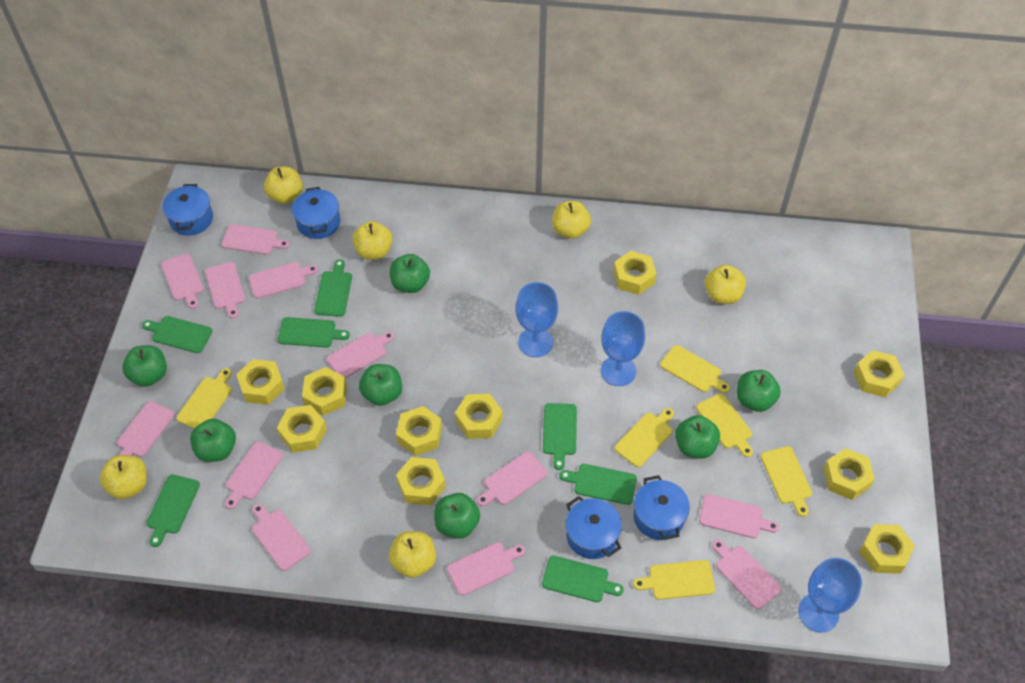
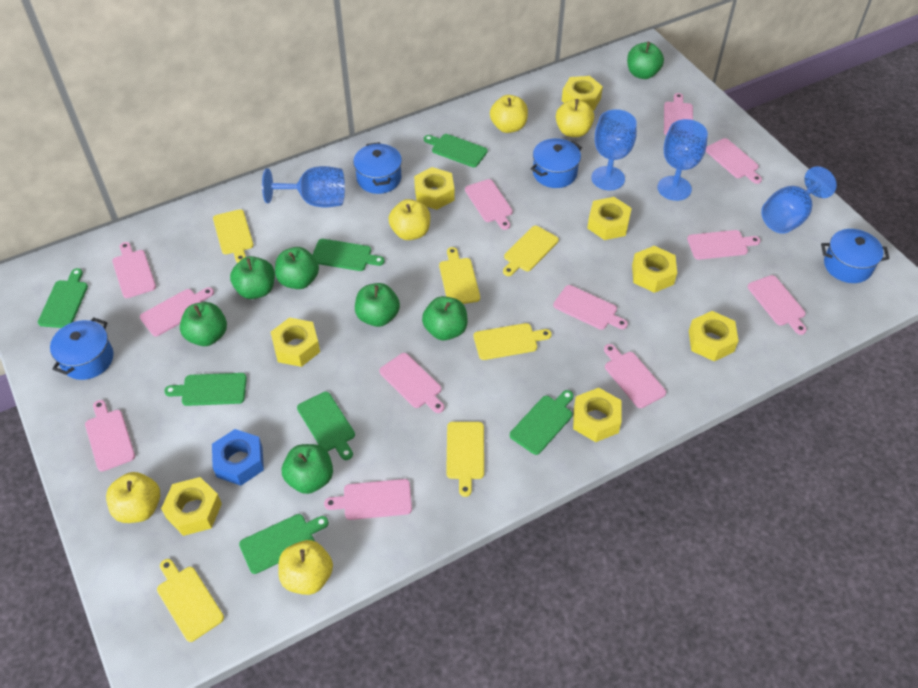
blue goblet: [515,282,558,357] [601,311,645,386] [798,558,862,632] = 3 -> [262,166,345,207] [591,109,637,190] [657,119,708,201] [761,166,837,234] = 4
blue nut: none = 0 -> [212,429,264,486] = 1
yellow apple: [100,455,147,499] [264,167,303,204] [352,221,393,260] [389,531,436,578] [552,201,591,239] [705,265,746,304] = 6 -> [106,472,160,523] [278,540,333,595] [388,199,430,240] [490,95,528,133] [556,99,594,137] = 5
yellow nut: [236,359,285,405] [277,405,327,453] [302,367,347,416] [396,406,442,456] [396,457,446,505] [455,394,503,439] [613,251,656,295] [823,448,875,500] [854,350,904,397] [859,524,915,574] = 10 -> [161,477,222,536] [271,317,320,367] [414,167,455,210] [562,76,603,111] [573,388,621,442] [587,197,632,240] [632,246,677,293] [689,311,739,361] = 8

